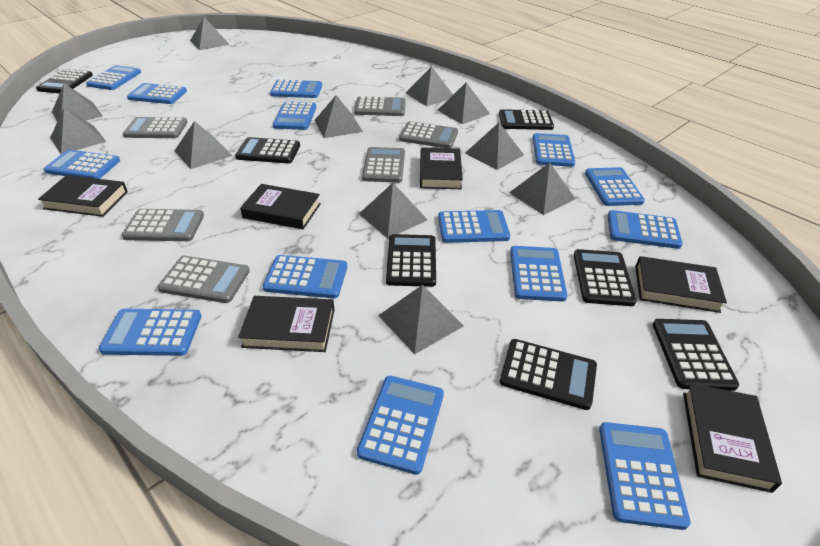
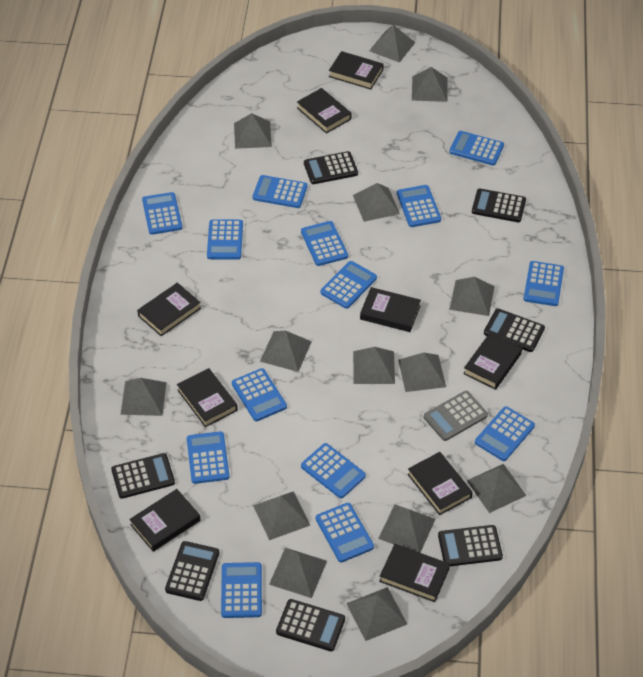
black book: [38,175,128,217] [238,296,335,352] [240,184,321,229] [420,147,463,189] [635,256,727,313] [683,383,782,493] = 6 -> [129,489,201,552] [137,283,201,336] [177,368,238,427] [297,88,352,134] [329,51,383,90] [360,287,421,332] [379,544,450,602] [407,452,473,515] [463,332,522,390] = 9
grey calculator: [122,209,204,241] [123,117,188,138] [158,256,250,303] [354,96,406,116] [362,147,405,183] [399,121,458,148] = 6 -> [424,391,488,441] = 1
grey pyramid: [50,108,106,154] [52,83,103,121] [175,121,232,169] [190,17,230,50] [315,95,363,138] [359,183,428,239] [378,285,464,354] [406,66,453,106] [438,82,490,124] [465,123,524,170] [509,162,576,215] = 11 -> [121,378,167,416] [234,113,272,149] [253,491,311,540] [260,331,312,372] [269,548,327,598] [346,587,407,641] [353,183,400,222] [353,347,395,384] [369,25,416,63] [378,504,436,553] [398,353,446,392] [412,67,448,102] [449,277,495,316] [467,464,526,513] = 14

